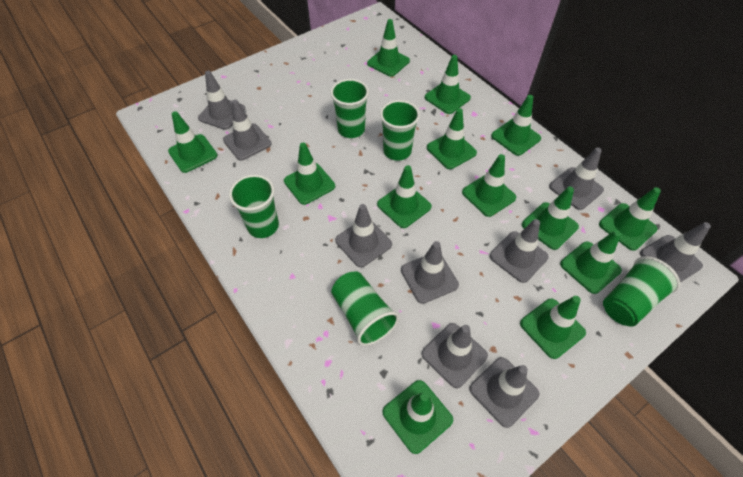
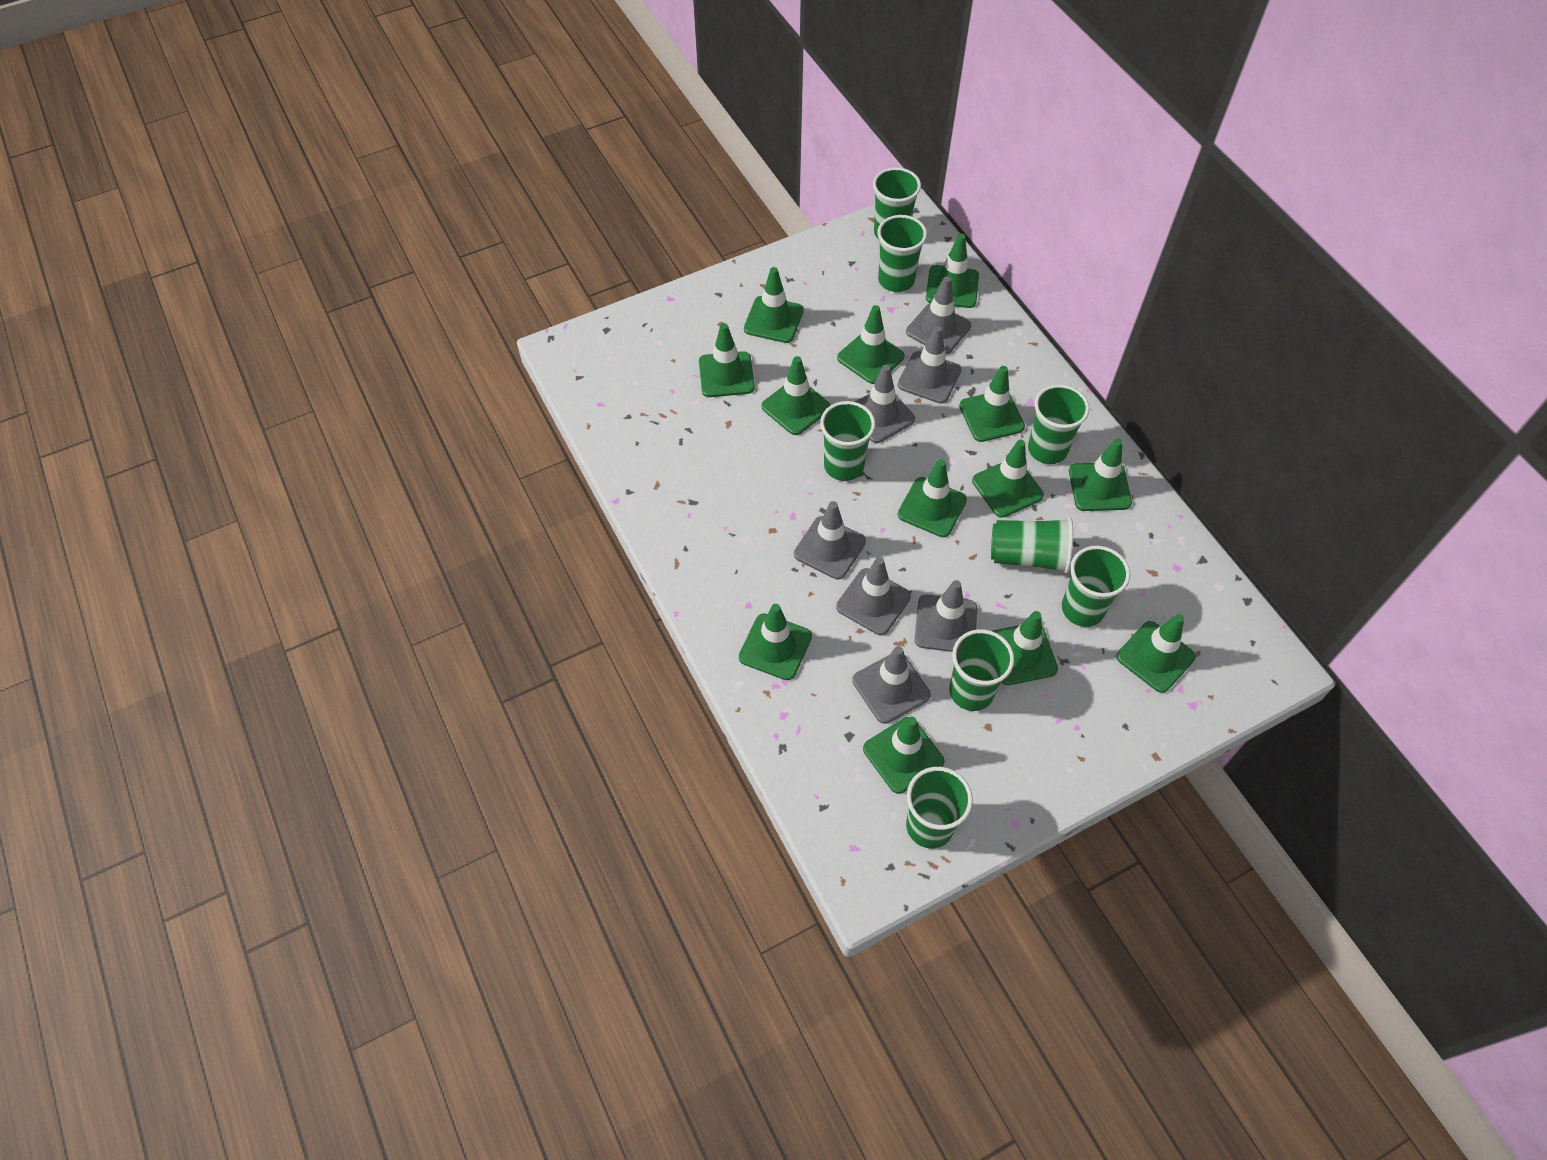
green cup: [229,174,279,238] [330,79,369,138] [331,271,399,346] [380,100,420,160] [603,256,680,327] = 5 -> [820,401,875,481] [873,167,921,239] [877,215,927,292] [906,767,973,849] [949,629,1014,711] [991,518,1073,574] [1028,384,1089,464] [1062,546,1130,627] = 8
grey traffic cone: [198,71,245,130] [223,100,272,161] [335,204,392,267] [401,241,459,304] [422,323,488,388] [469,357,539,428] [490,219,549,283] [549,147,604,210] [640,222,711,282] = 9 -> [794,501,866,580] [836,557,911,635] [852,646,931,724] [855,365,915,443] [898,326,962,404] [906,276,971,355] [914,580,977,652] = 7

